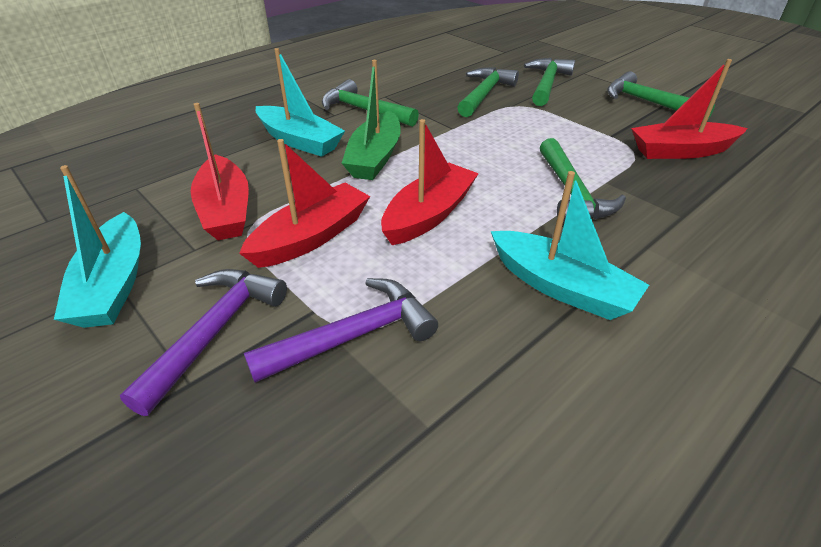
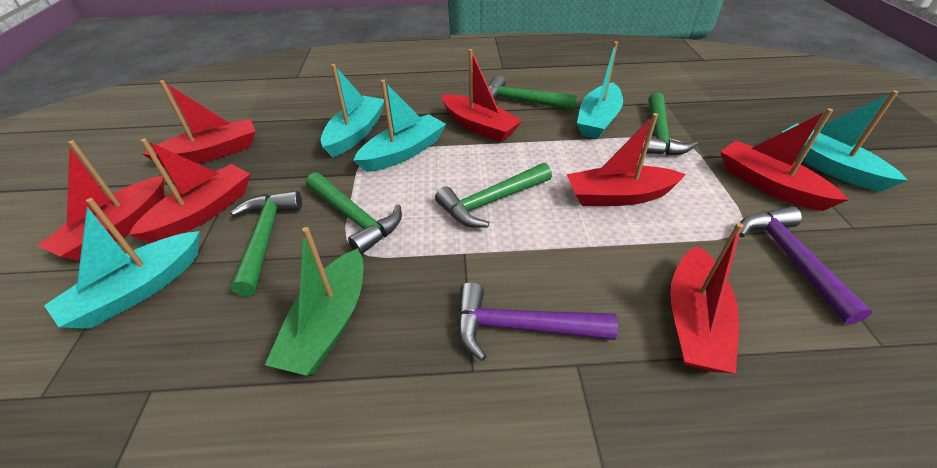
red boat: [190,103,249,240] [239,139,370,268] [381,119,479,245] [631,59,748,159] = 4 -> [37,140,164,261] [129,139,250,243] [142,80,255,167] [441,49,522,142] [567,113,686,206] [670,223,744,374] [720,108,848,211] = 7
turquoise boat: [54,165,141,328] [256,48,345,157] [491,171,649,320] = 3 -> [44,198,200,329] [321,64,384,157] [353,80,446,172] [577,41,623,139] [781,90,908,192] = 5

